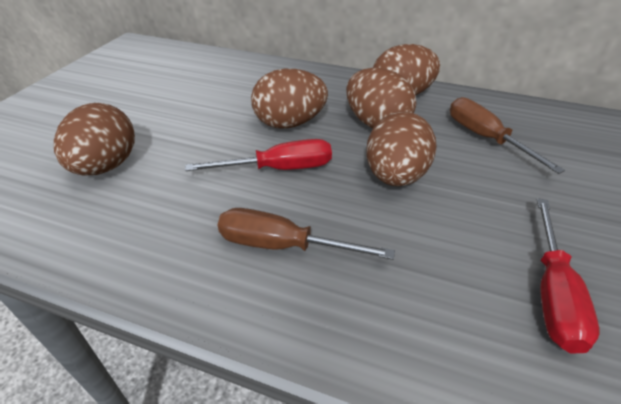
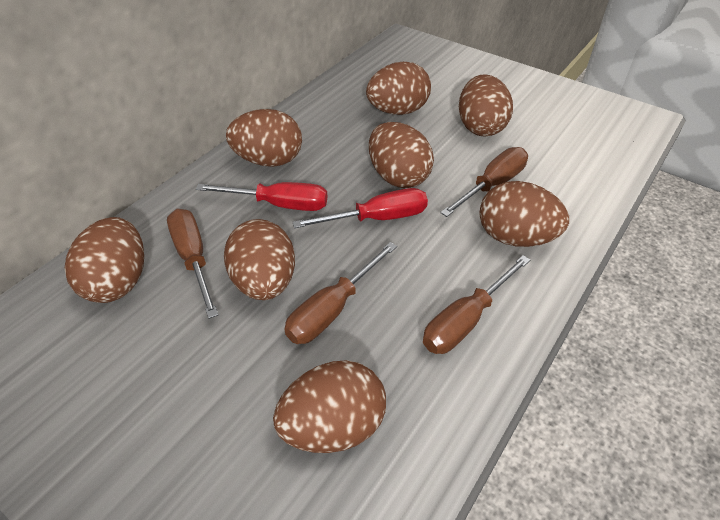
brown egg: [54,103,135,176] [251,69,328,129] [346,68,416,129] [366,112,436,186] [373,44,440,95] = 5 -> [64,217,144,303] [224,219,295,300] [226,109,302,167] [273,360,386,453] [366,62,431,115] [369,122,434,188] [459,74,513,136] [479,181,569,247] = 8
brown screwdriver: [218,208,395,260] [450,97,565,174] = 2 -> [167,209,218,319] [284,242,397,344] [423,255,530,354] [440,147,528,217] = 4

